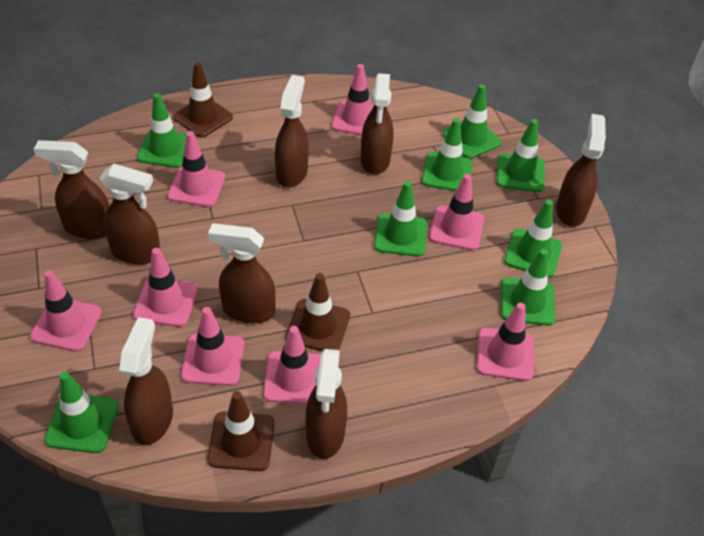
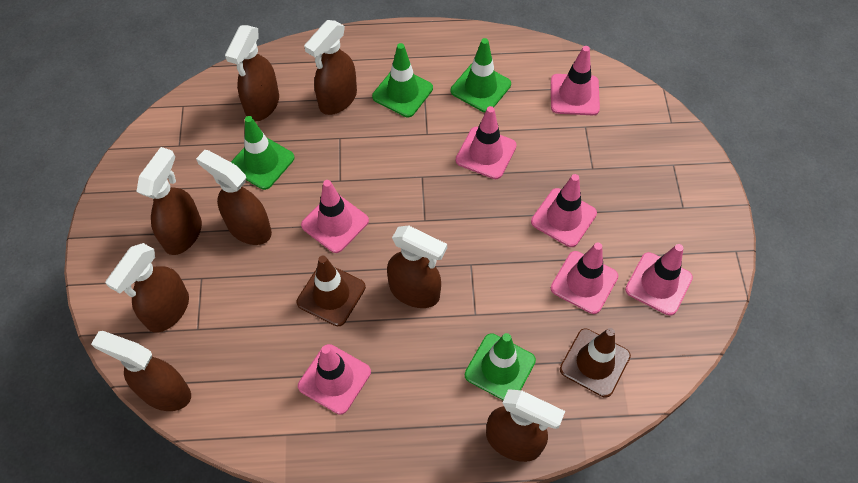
brown traffic cone: [173,62,233,138] [207,391,275,471] [286,273,350,351] = 3 -> [297,255,366,326] [560,328,631,398] = 2
green traffic cone: [44,372,119,453] [137,93,186,168] [374,181,427,257] [422,118,473,191] [443,84,501,159] [496,119,545,192] [501,249,555,326] [504,200,562,278] = 8 -> [231,116,295,190] [372,43,433,117] [451,38,511,113] [465,333,536,400] = 4
pink traffic cone: [30,270,102,352] [133,248,198,327] [167,131,226,207] [181,307,244,386] [263,326,321,404] [331,64,374,135] [429,174,484,251] [476,302,534,381] = 8 -> [298,344,371,415] [301,180,369,253] [456,106,517,179] [531,174,597,247] [551,46,600,115] [551,242,618,314] [625,244,693,316] = 7

